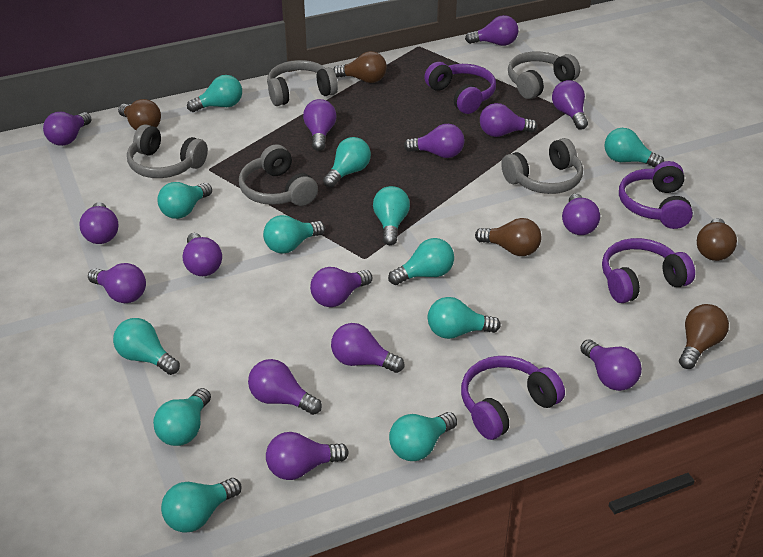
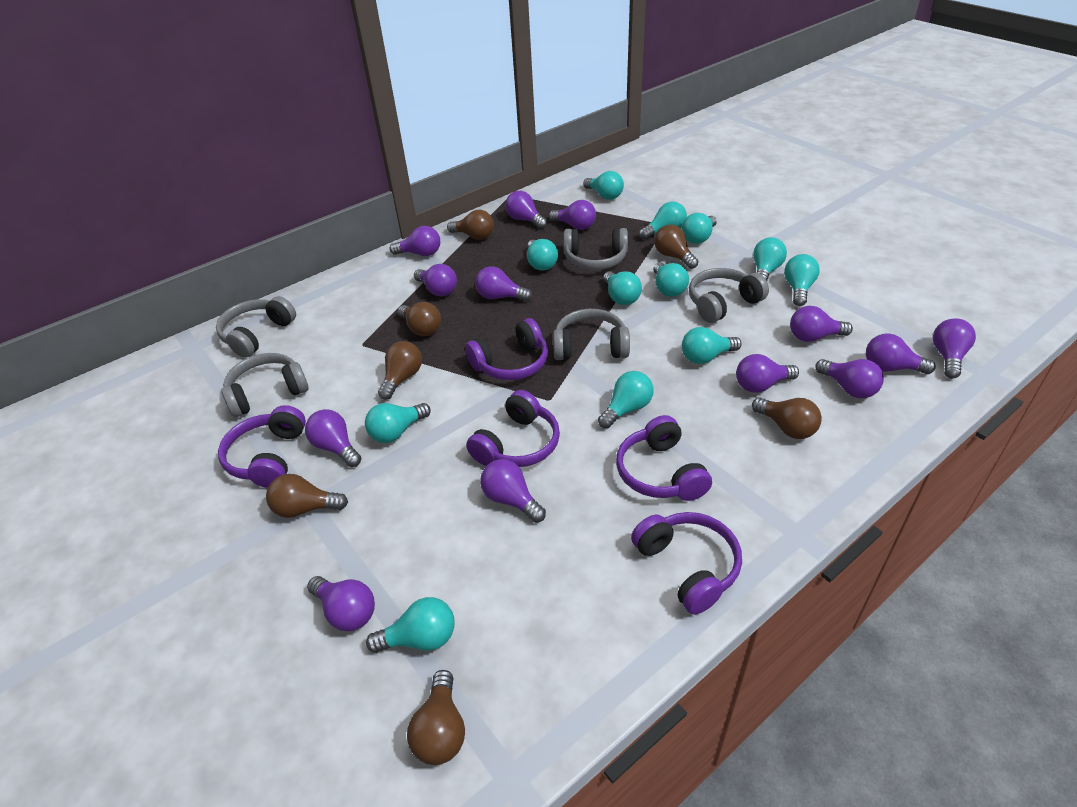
brown light bulb: [118,99,161,130] [333,51,387,83] [475,218,541,256] [679,304,729,369] [697,218,737,261] = 5 -> [266,474,348,518] [378,341,422,400] [397,302,441,336] [407,670,465,765] [447,210,494,240] [654,225,699,269] [752,398,822,439] = 7
purple headphones: [424,62,496,114] [461,356,565,440] [602,238,695,303] [619,161,693,229] = 4 -> [218,405,306,488] [465,318,548,380] [466,390,560,467] [616,415,712,501] [631,512,742,615] = 5
purple light bulb: [43,112,92,146] [79,202,119,244] [88,263,146,303] [182,233,222,276] [248,359,322,415] [266,432,349,480] [303,99,336,151] [310,267,372,307] [331,323,404,373] [404,124,464,158] [465,15,518,46] [480,103,537,137] [552,80,588,130] [562,193,600,235] [580,339,642,391] = 15 -> [305,409,361,467] [307,576,375,631] [389,226,440,256] [414,264,457,296] [475,266,532,301] [480,459,546,523] [505,191,547,229] [549,200,596,230] [736,354,799,393] [790,306,853,342] [815,359,884,398] [866,334,936,374] [933,318,976,378] = 13

